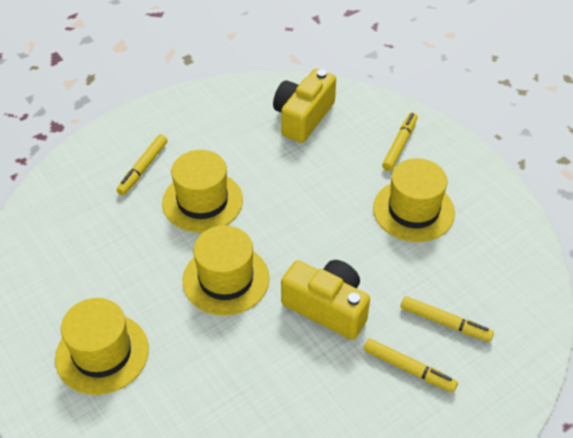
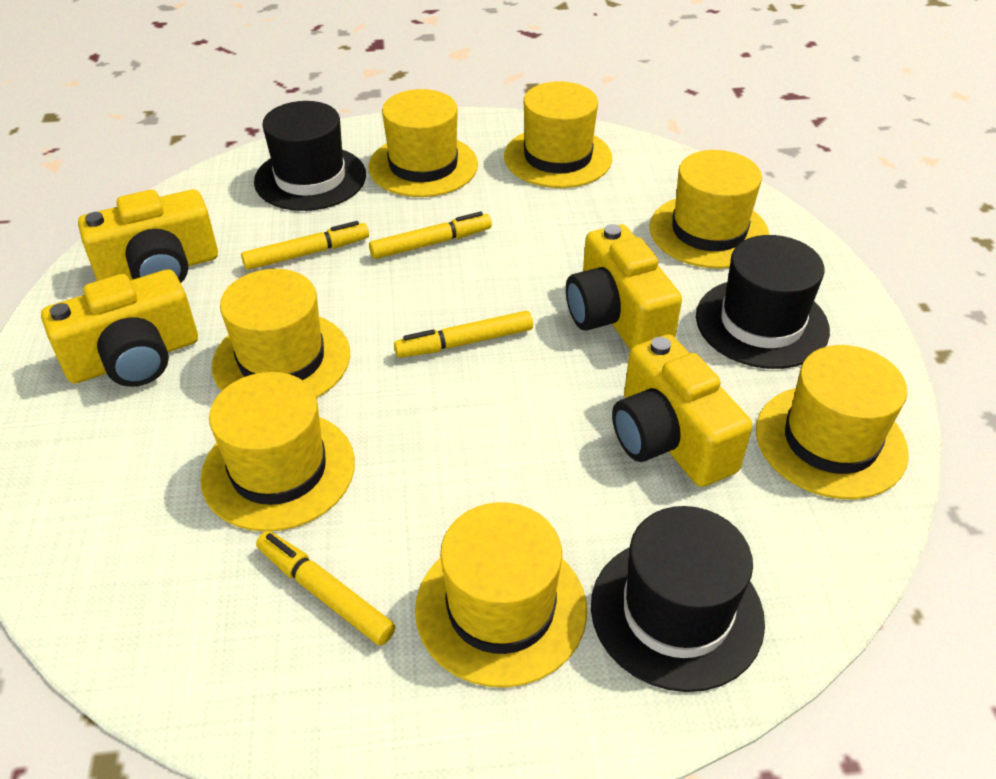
black hat: none = 0 -> [254,101,366,211] [591,506,765,692] [696,235,830,369] = 3
yellow camera: [273,69,336,143] [281,260,370,340] = 2 -> [41,269,198,387] [78,190,218,283] [566,224,682,350] [612,334,752,487] = 4
yellow hat: [55,298,149,395] [162,150,243,233] [183,225,270,316] [373,158,455,242] = 4 -> [200,372,355,532] [212,269,350,398] [369,89,478,197] [415,502,587,688] [504,81,612,188] [649,150,770,269] [756,345,909,499] = 7

